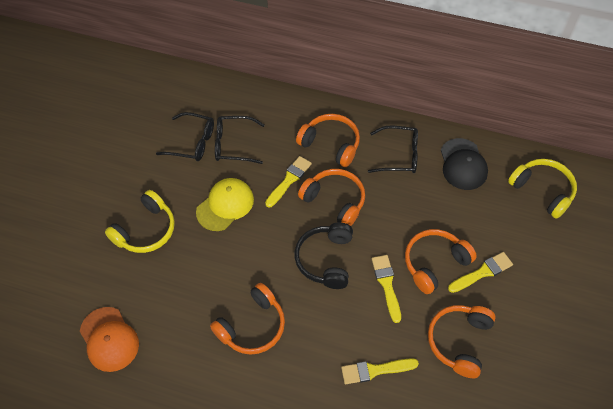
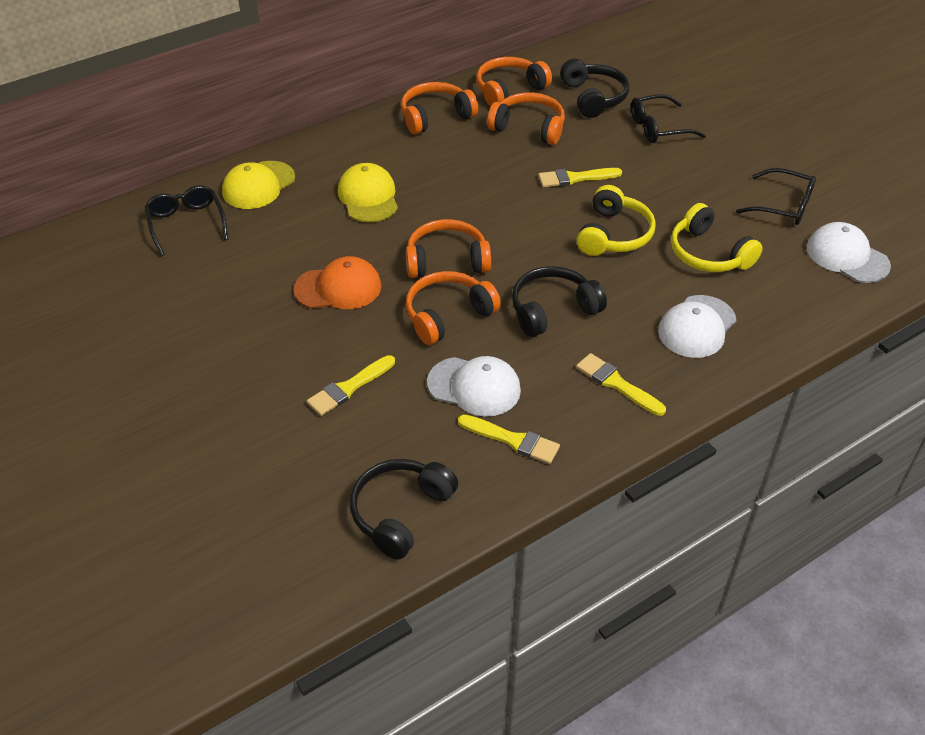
black cap: [441,138,488,190] = 1 -> none = 0
black headphones: [295,222,353,289] = 1 -> [350,459,458,560] [512,266,607,337] [560,59,629,118] = 3
white cap: none = 0 -> [427,356,521,417] [658,295,736,358] [807,222,891,283] = 3
yellow cap: [196,178,254,231] = 1 -> [222,161,295,209] [338,163,398,223] = 2

